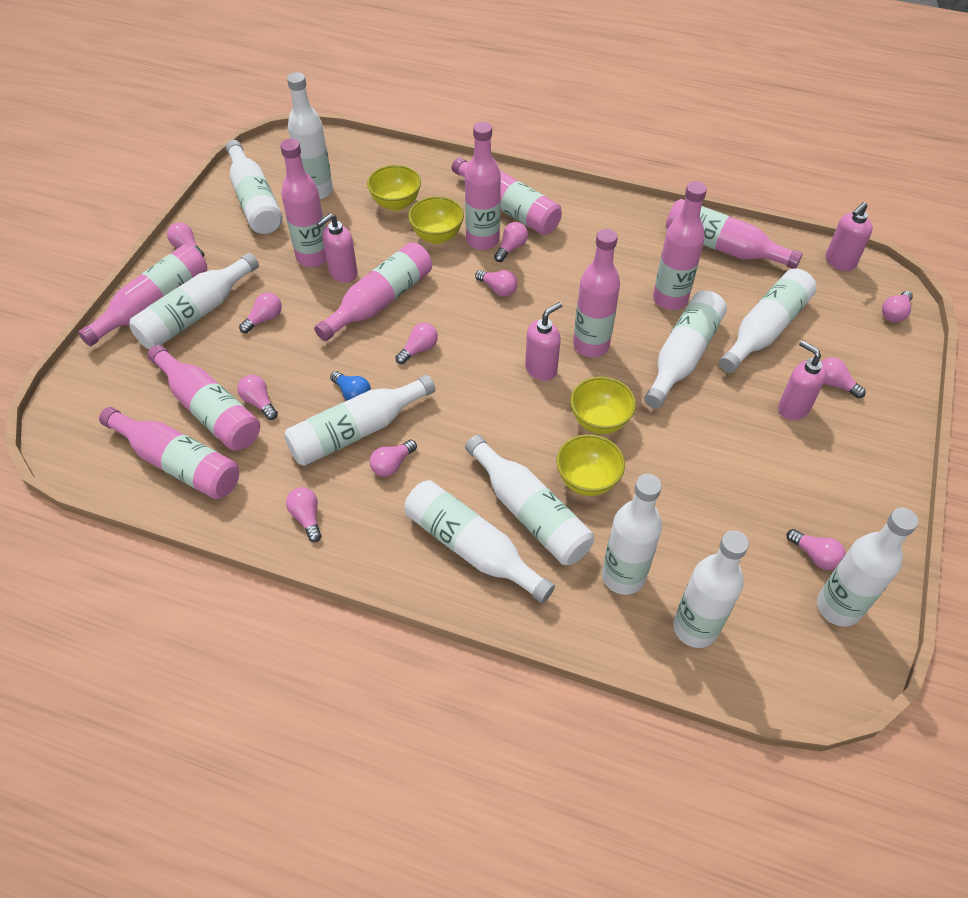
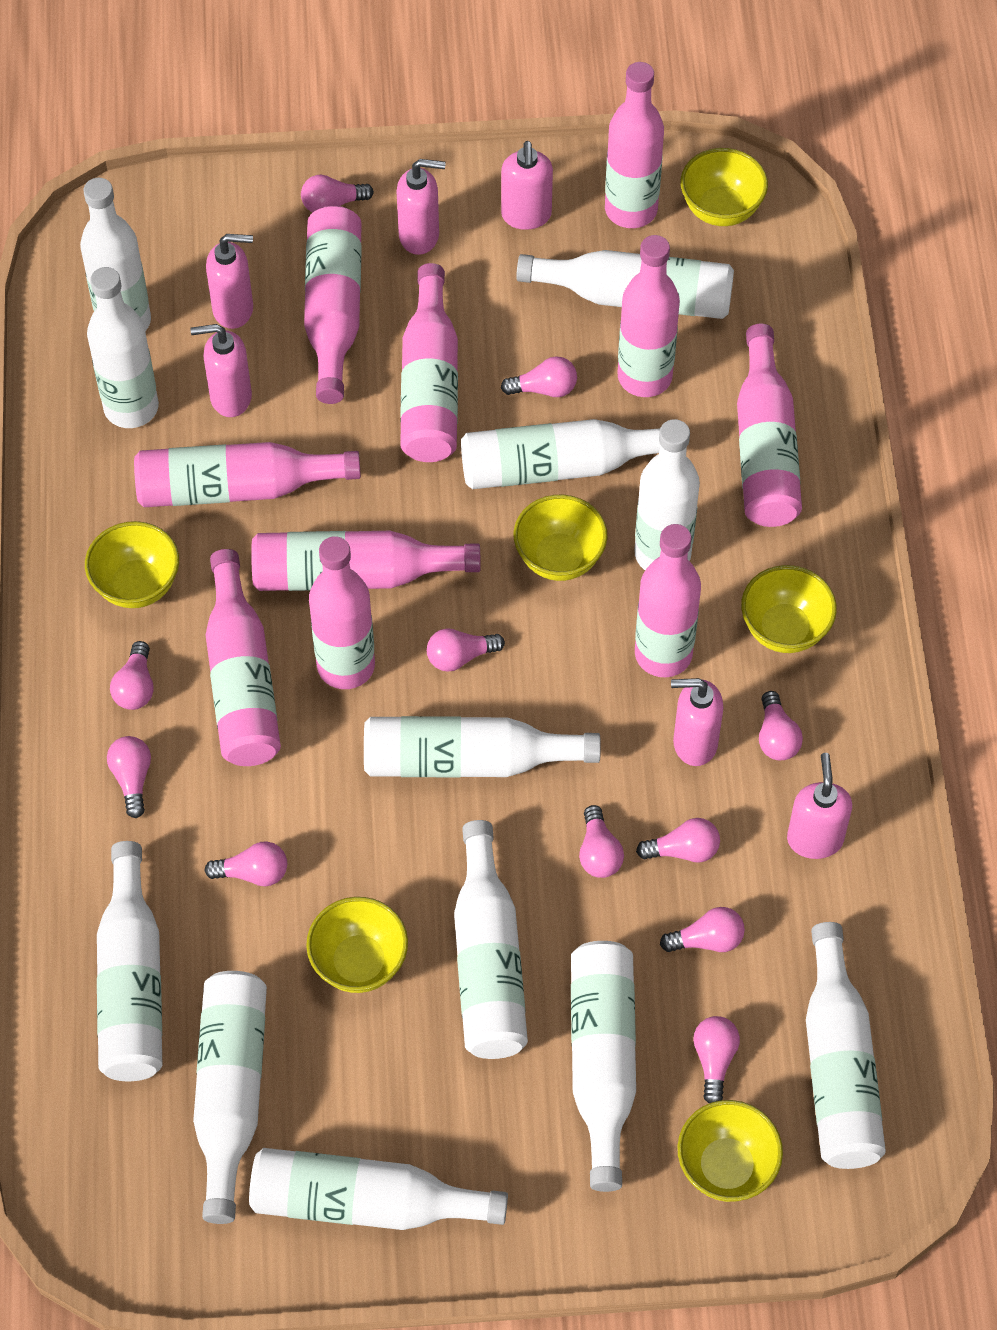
blue light bulb: [330,371,371,401] = 1 -> none = 0
pink soap dispenser: [317,213,358,283] [525,302,562,381] [778,340,827,420] [826,202,873,271] = 4 -> [190,324,252,417] [206,234,253,329] [396,159,446,255] [501,141,553,230] [671,678,723,766] [787,753,852,859] = 6
white bottle: [129,253,259,349] [226,140,283,234] [284,375,435,466] [287,72,333,199] [404,480,555,603] [465,435,594,565] [602,474,662,595] [644,290,727,409] [673,530,749,648] [719,268,817,373] [817,508,919,627] = 11 -> [80,178,151,331] [87,267,159,428] [97,841,163,1081] [193,971,267,1224] [249,1148,508,1230] [364,716,601,778] [454,820,528,1059] [461,419,660,489] [516,250,734,319] [571,941,636,1192] [634,419,700,570] [806,922,886,1169] = 12
yellow bowl: [367,165,421,211] [408,196,464,244] [557,434,625,496] [571,377,636,434] = 4 -> [85,521,179,608] [306,897,408,993] [513,495,607,581] [677,1100,783,1202] [681,148,768,226] [741,565,837,653] = 6

